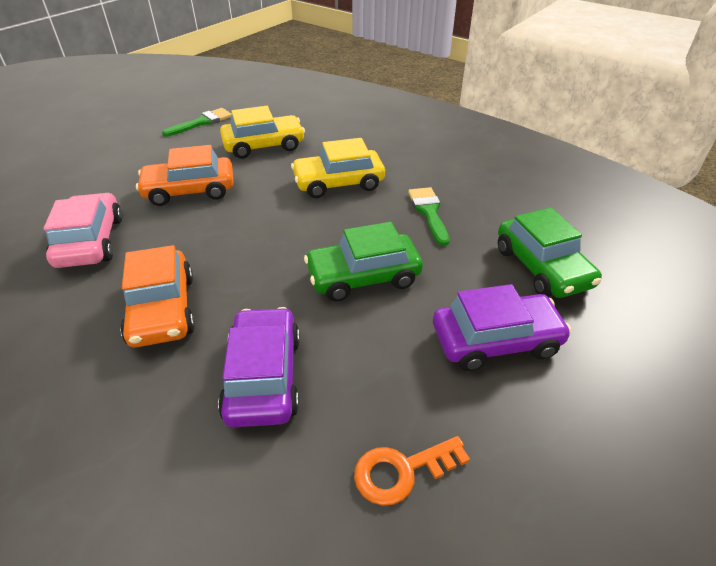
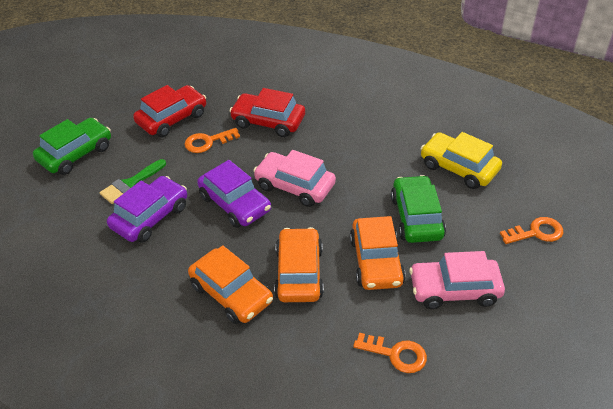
green brush: [162,108,232,137] [408,187,450,246] = 2 -> [100,159,166,204] = 1
orange car: [120,245,195,347] [136,145,233,206] = 2 -> [188,245,273,324] [274,227,324,302] [350,216,406,290] = 3
orange key: [354,436,470,506] = 1 -> [184,128,240,153] [353,333,427,373] [500,217,563,244] = 3
pink car: [44,193,123,268] = 1 -> [253,150,336,207] [409,251,505,309] = 2
red car: none = 0 -> [133,85,206,137] [230,88,305,137] = 2
yellow car: [220,106,305,159] [291,138,385,198] = 2 -> [420,132,502,189] = 1

